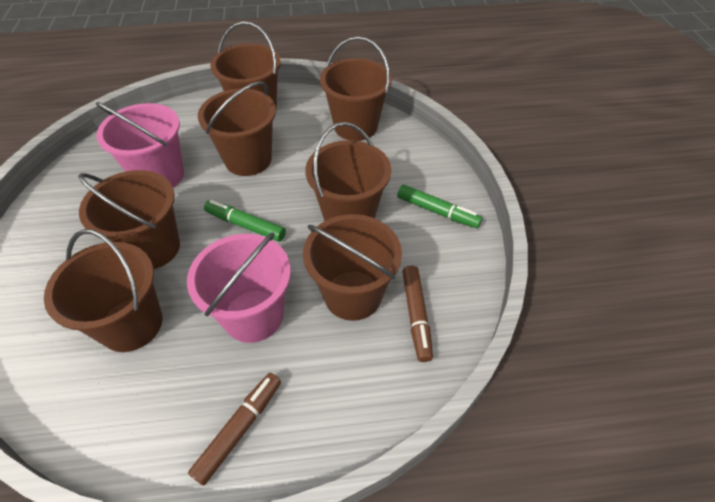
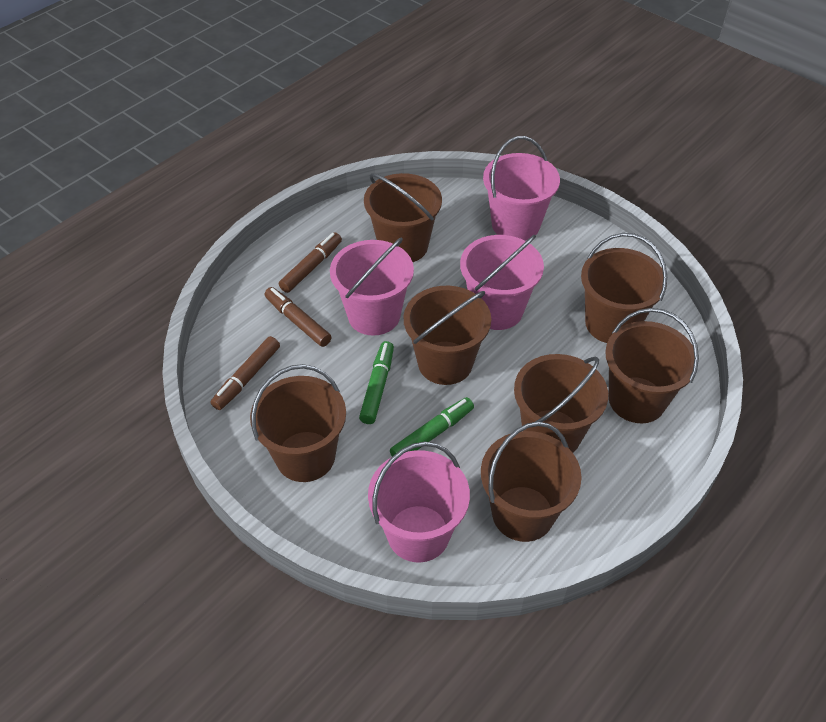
brown marker: [188,373,281,486] [402,266,433,362] = 2 -> [211,336,280,410] [264,287,332,347] [279,232,342,293] = 3
pink bucket: [96,102,184,188] [187,233,291,343] = 2 -> [330,238,414,336] [368,442,470,562] [460,235,544,330] [483,136,560,241] = 4

